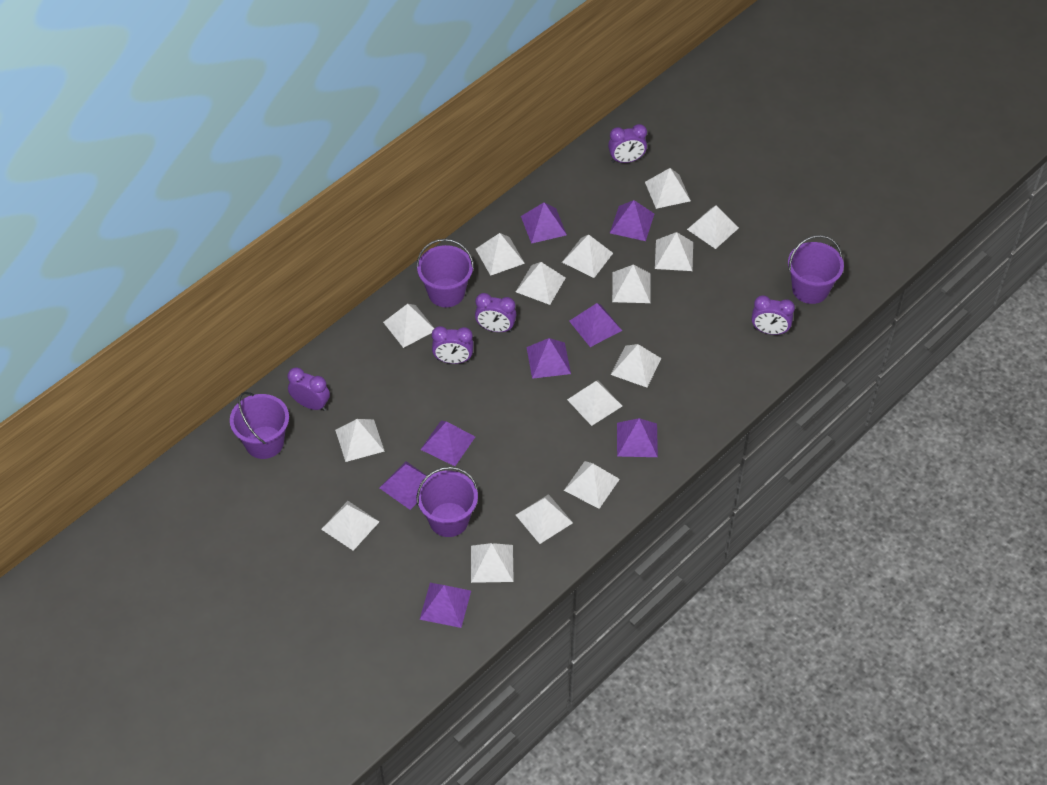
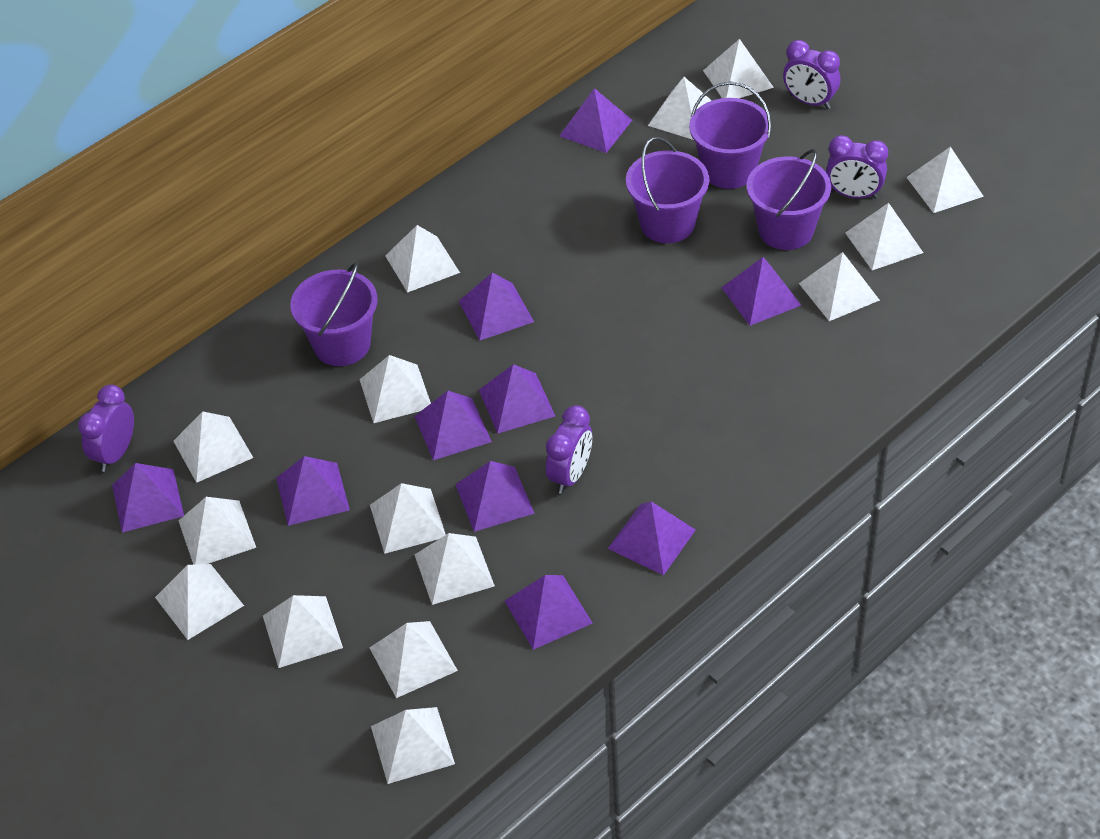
purple clock: [288,367,330,411] [432,326,474,364] [475,293,516,332] [608,124,647,163] [752,295,795,335] = 5 -> [78,385,134,472] [546,405,592,494] [783,40,840,109] [826,135,888,199] = 4
purple pyramid: [380,461,427,510] [420,420,475,466] [420,583,471,628] [521,202,567,244] [526,338,571,379] [569,303,622,347] [610,200,654,241] [617,418,658,457] = 8 -> [112,463,184,533] [276,456,350,526] [414,391,492,460] [455,461,535,532] [459,272,534,340] [479,364,555,434] [505,575,593,650] [560,88,632,153] [608,501,696,575] [721,257,801,326] = 10

